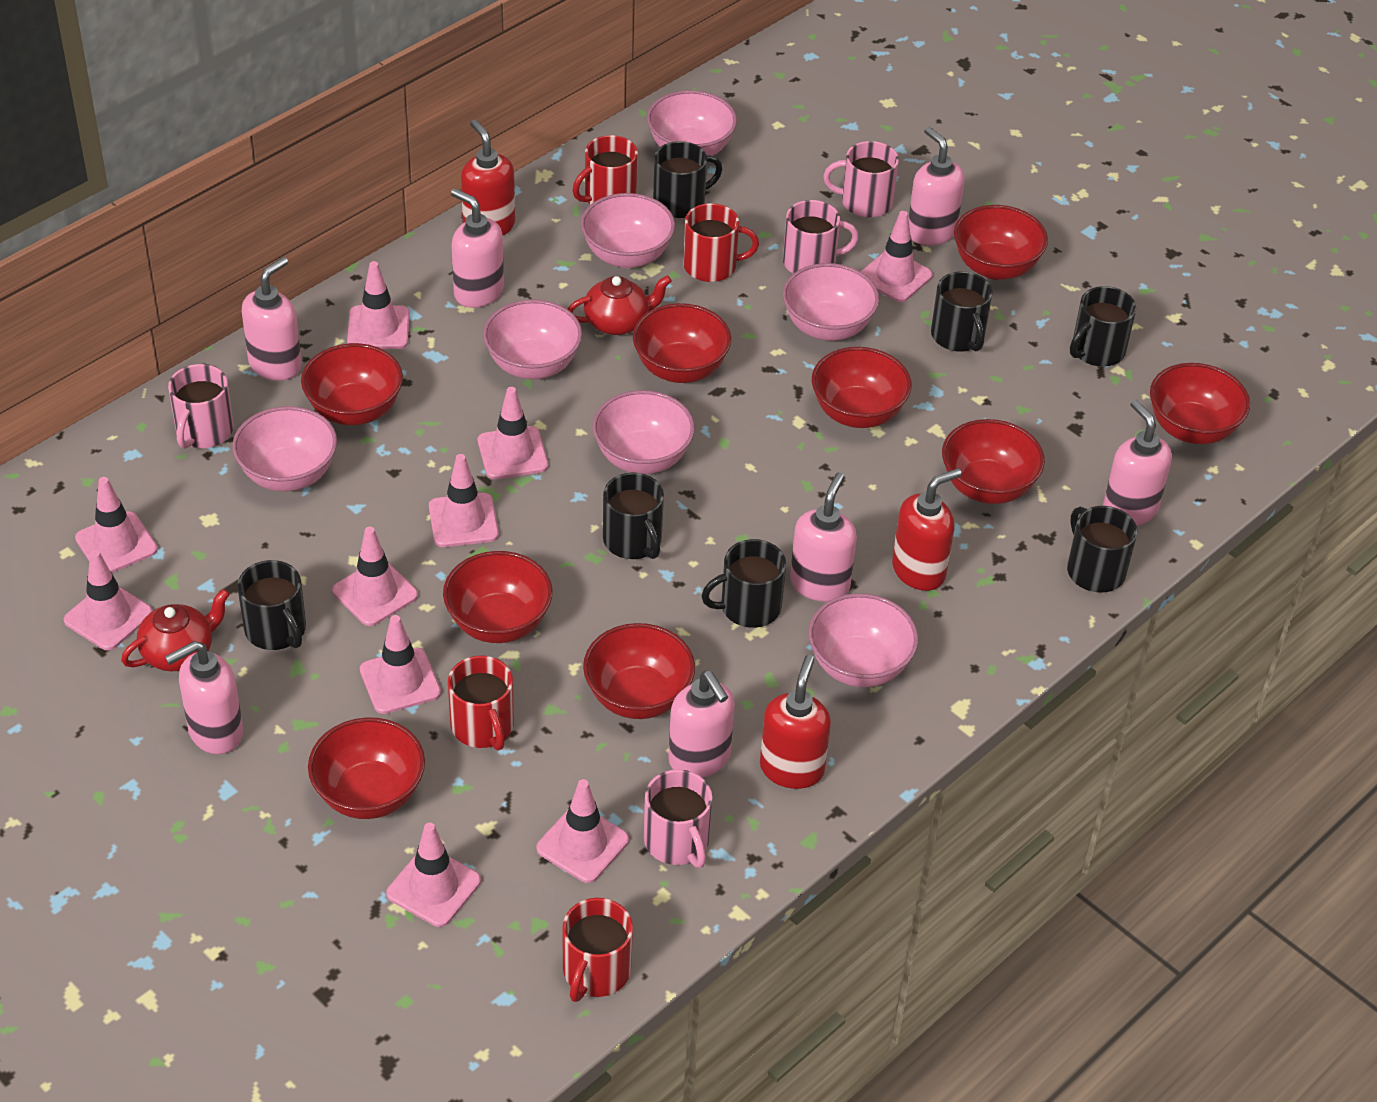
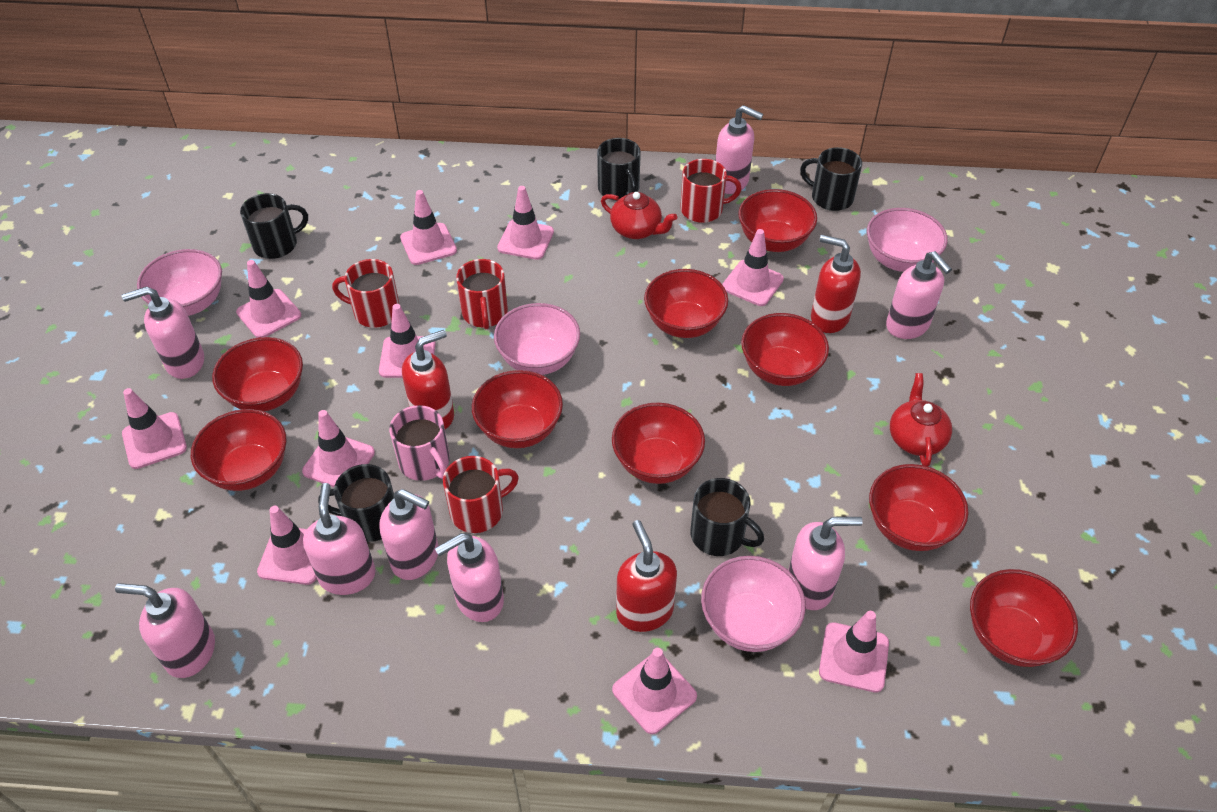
black mug: [237,560,306,650] [603,472,664,559] [653,141,722,218] [701,539,786,628] [931,271,993,352] [1067,506,1137,593] [1070,286,1136,367] = 7 -> [240,193,308,259] [318,464,394,542] [597,138,641,201] [690,478,764,556] [800,147,862,211] = 5
pink bowl: [232,406,337,492] [483,300,582,379] [581,193,675,268] [592,390,695,474] [647,90,737,156] [783,263,879,341] [808,593,918,687] = 7 -> [137,249,222,316] [494,303,580,375] [701,556,806,652] [867,208,948,272] = 4
pink mug: [168,364,234,449] [644,769,713,868] [783,200,859,273] [823,141,899,218] = 4 -> [389,405,450,481] = 1
pink soap dispenser: [165,641,243,754] [242,257,302,381] [451,188,504,308] [668,671,735,777] [790,472,857,602] [908,127,965,245] [1103,400,1172,526] = 7 -> [115,583,215,678] [121,286,204,379] [303,483,375,595] [379,489,438,580] [435,533,504,622] [716,105,763,194] [788,517,863,610] [886,251,952,339] = 8

